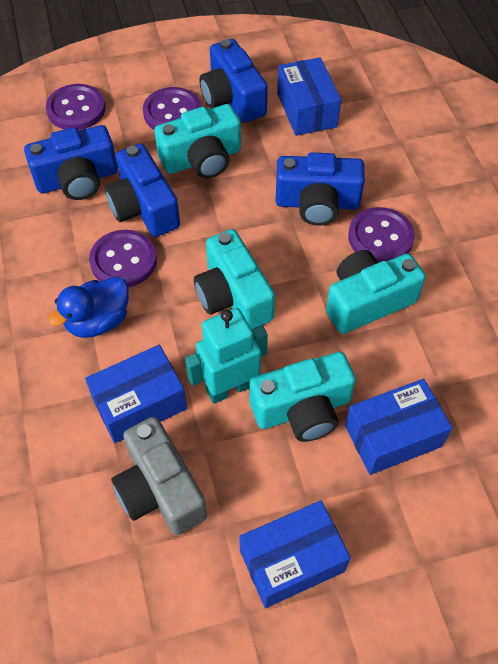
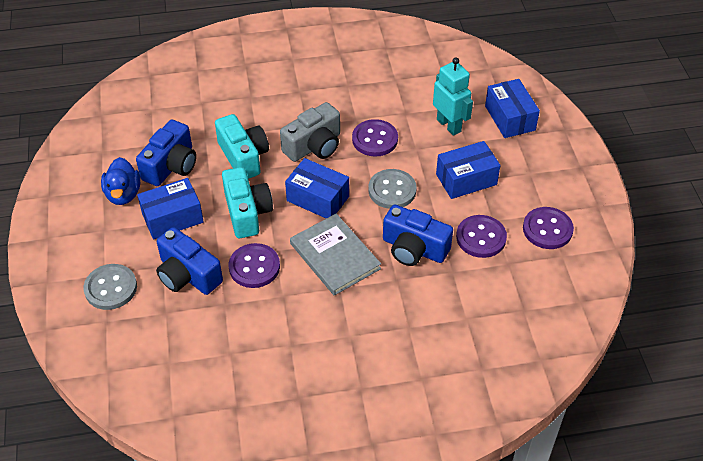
blue camera: [24,125,118,200] [105,144,180,237] [199,39,268,123] [276,152,365,226] = 4 -> [136,120,196,186] [156,227,223,295] [383,204,453,266] = 3
grey book: none = 0 -> [290,214,381,296] = 1
grey button: none = 0 -> [84,264,137,310] [368,169,417,209] = 2
turquoise camera: [154,104,241,179] [194,229,275,329] [250,352,356,442] [326,250,426,334] = 4 -> [215,114,269,179] [222,167,273,238] = 2

